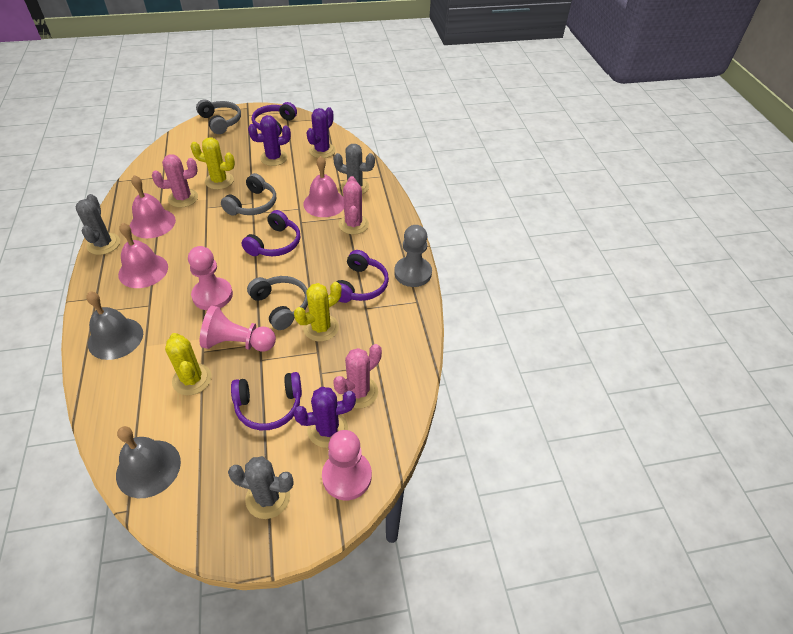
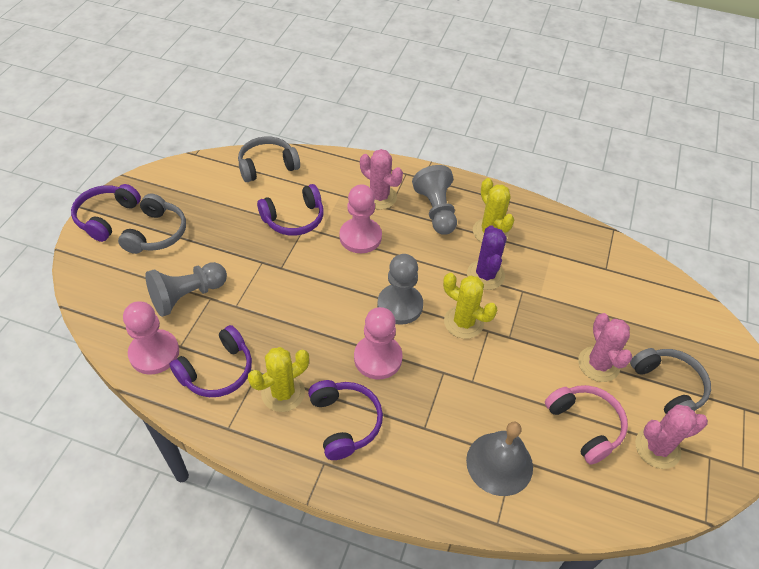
grey bell: [86,291,143,360] [116,426,181,498] = 2 -> [466,422,533,496] = 1
grey cactus: [76,194,120,255] [228,456,294,519] [333,144,375,194] = 3 -> none = 0
grey pawn: [394,225,432,287] = 1 -> [145,262,227,317] [377,254,423,325] [412,165,457,235] = 3
pink bell: [118,223,168,288] [130,175,176,238] [303,156,344,217] = 3 -> none = 0
pink headphones: none = 0 -> [545,385,628,465] = 1
purple cactus: [248,115,291,166] [294,387,356,448] [306,107,336,158] = 3 -> [467,225,507,290] = 1

